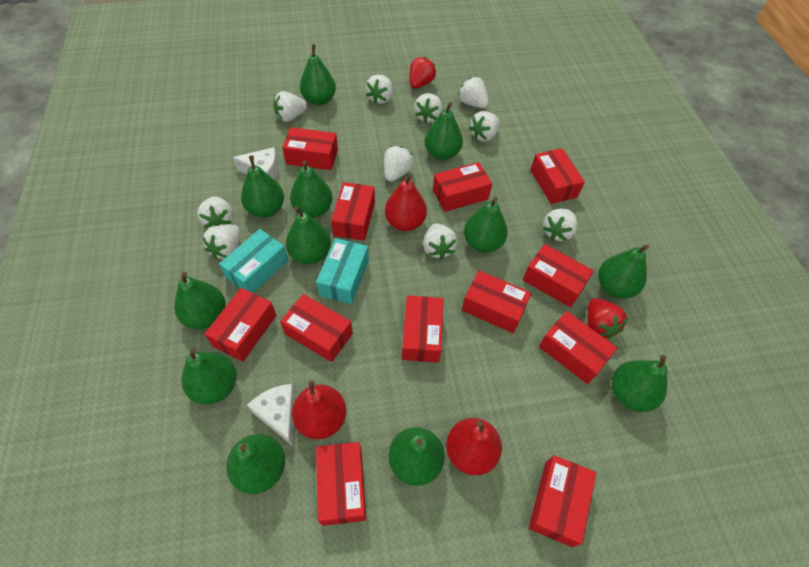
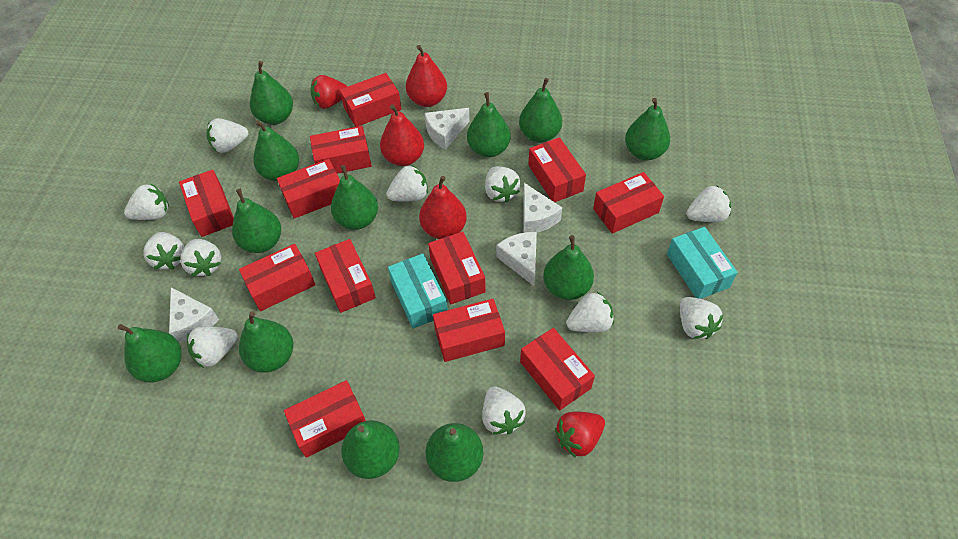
white cheese: [233,147,278,180] [247,384,296,446] = 2 -> [169,287,219,343] [425,108,470,150] [497,232,537,286] [523,183,563,233] = 4
white strawberry: [197,196,234,228] [202,224,240,259] [274,91,307,122] [366,75,393,104] [384,146,414,182] [414,93,442,123] [423,223,458,260] [458,77,489,108] [469,111,500,142] [543,209,577,241] = 10 -> [124,183,169,220] [143,232,184,269] [180,239,221,276] [187,326,238,368] [207,118,248,153] [386,165,428,202] [482,386,526,435] [485,166,520,203] [566,292,614,332] [680,297,723,339] [687,185,731,222] = 11

